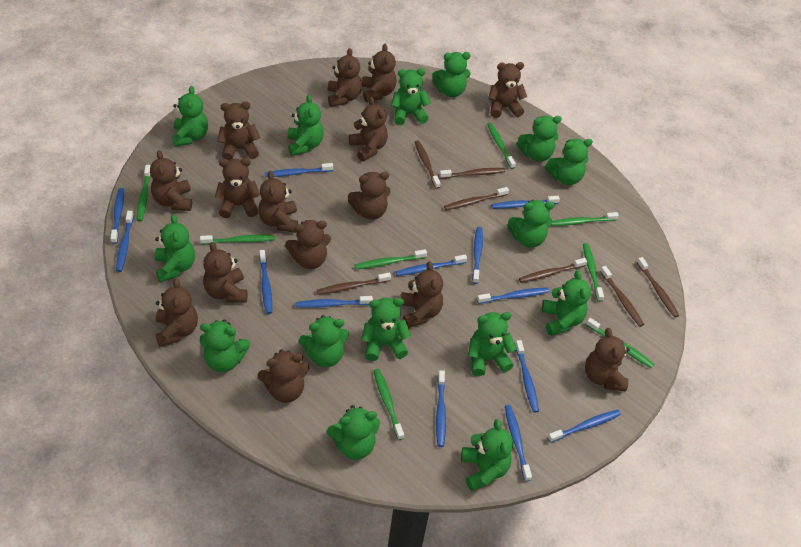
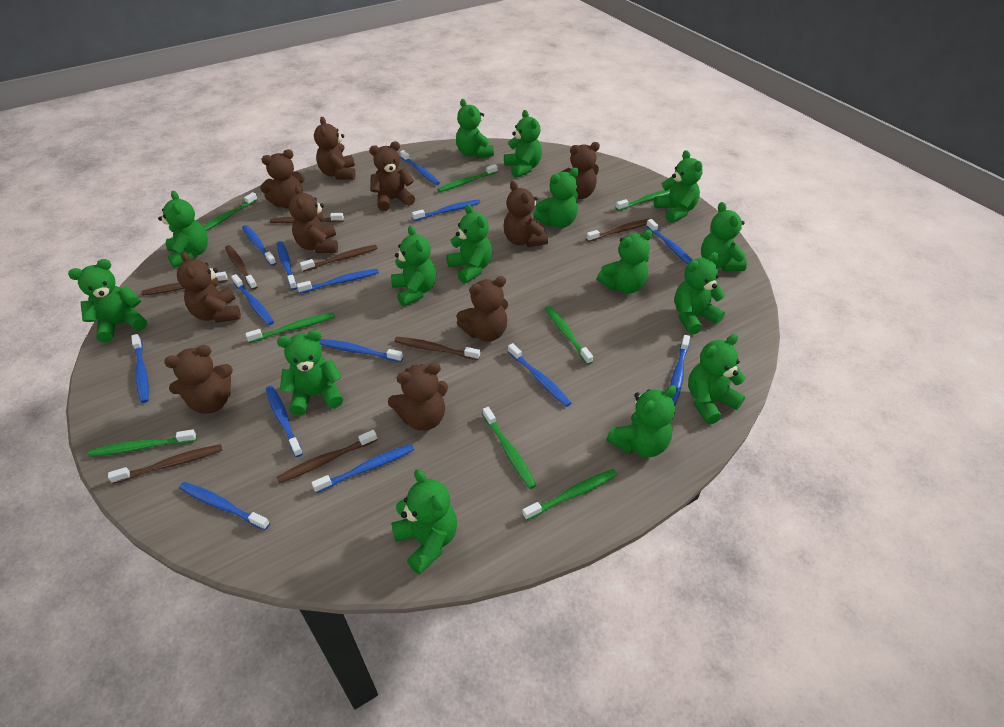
blue toothbrush: [110,188,124,244] [116,211,134,272] [260,250,272,314] [265,163,333,177] [296,296,373,308] [395,255,467,276] [436,370,446,447] [472,227,483,284] [477,288,549,304] [491,196,560,209] [505,405,532,482] [515,340,539,413] [548,410,621,443] = 13 -> [131,334,149,403] [179,482,270,530] [231,274,274,325] [242,225,276,266] [266,386,303,457] [277,241,297,290] [297,269,379,293] [311,444,414,493] [319,339,403,362] [400,150,440,185] [412,199,480,221] [508,343,571,407] [646,219,692,264] [670,335,690,406] = 14
brown teddy bear: [150,150,192,211] [155,278,198,347] [203,242,247,303] [215,158,260,218] [217,101,260,161] [257,349,309,403] [258,171,298,233] [285,220,331,269] [328,48,362,107] [348,172,391,220] [349,97,388,161] [362,44,396,102] [401,261,443,328] [488,62,527,118] [585,328,630,392] = 15 -> [164,345,233,414] [177,252,241,323] [260,149,305,208] [289,185,338,253] [314,117,356,180] [369,141,415,211] [388,363,448,431] [456,276,508,342] [503,181,548,247] [561,142,600,199] = 10
brown toothbrush: [317,273,391,295] [415,140,441,189] [439,168,505,179] [444,187,509,210] [519,258,587,283] [600,266,644,327] [637,257,679,318] = 7 -> [108,444,222,484] [142,272,228,296] [225,245,257,290] [270,213,344,223] [277,430,377,483] [300,245,377,272] [394,337,480,360] [586,219,649,242] = 8

